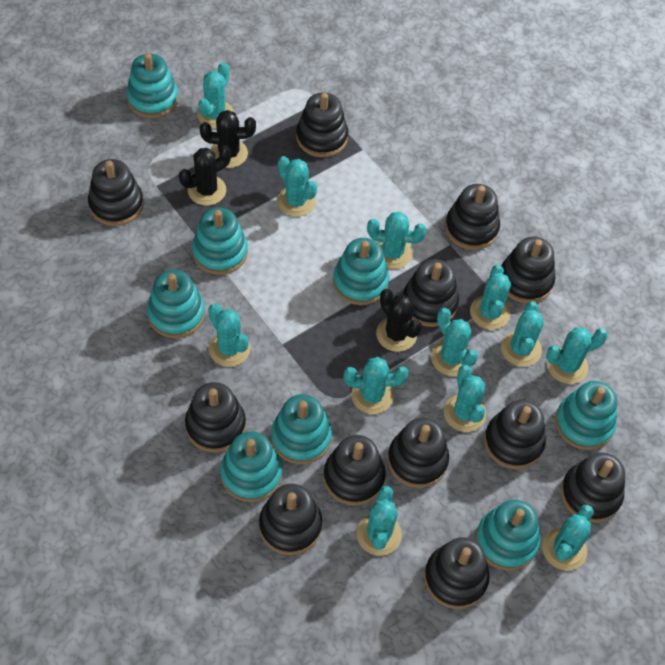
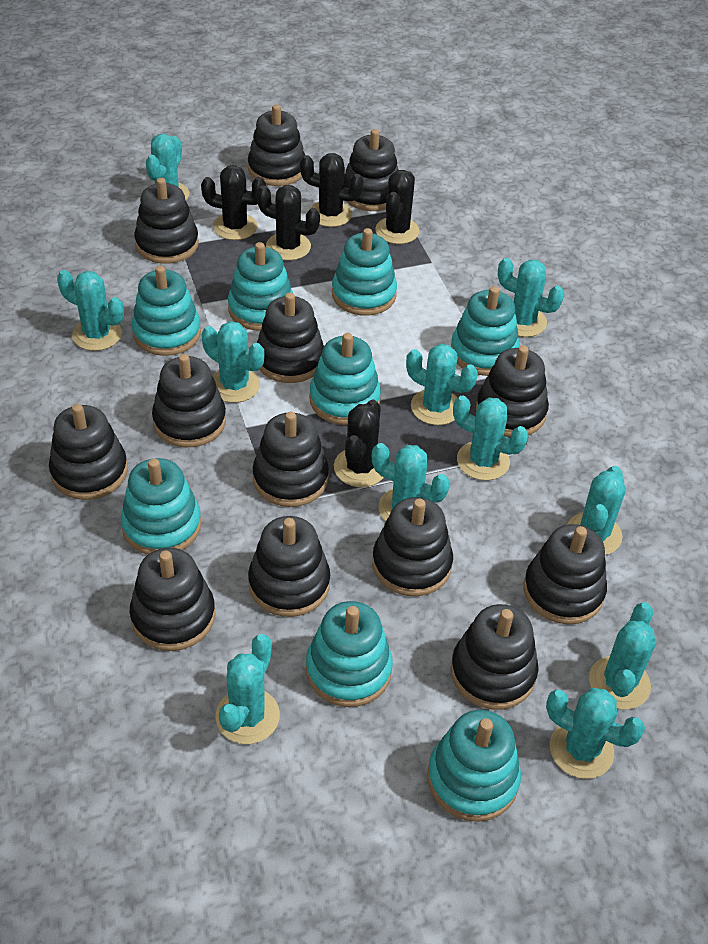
black cactus: [179,145,231,206] [200,110,256,168] [376,289,422,352] = 3 -> [201,165,266,240] [257,185,320,261] [300,153,364,227] [334,400,384,487] [375,170,420,244] = 5
black stacking toy: [88,159,144,226] [185,382,246,452] [259,484,322,555] [296,93,348,157] [324,435,386,505] [388,418,449,488] [403,259,459,327] [424,537,490,609] [445,184,500,250] [484,400,546,469] [501,237,555,303] [561,453,625,523] = 12 -> [49,404,128,500] [130,548,215,651] [134,178,199,264] [152,354,226,447] [248,104,305,186] [248,516,330,617] [253,412,329,507] [257,292,324,383] [344,129,399,211] [372,497,453,596] [451,604,539,710] [476,345,549,437] [524,524,607,625] = 13
turquoise cactus: [197,62,234,129] [208,304,250,367] [277,156,317,217] [344,357,408,414] [357,486,402,556] [367,212,427,269] [431,308,478,376] [444,365,486,432] [470,265,511,330] [501,301,544,367] [542,505,594,571] [546,327,608,384] = 12 -> [57,270,124,351] [146,134,189,201] [202,321,264,403] [215,634,280,744] [372,443,450,521] [406,344,478,425] [453,396,528,481] [498,258,564,337] [546,688,645,779] [567,466,625,555] [589,602,656,709] = 11

